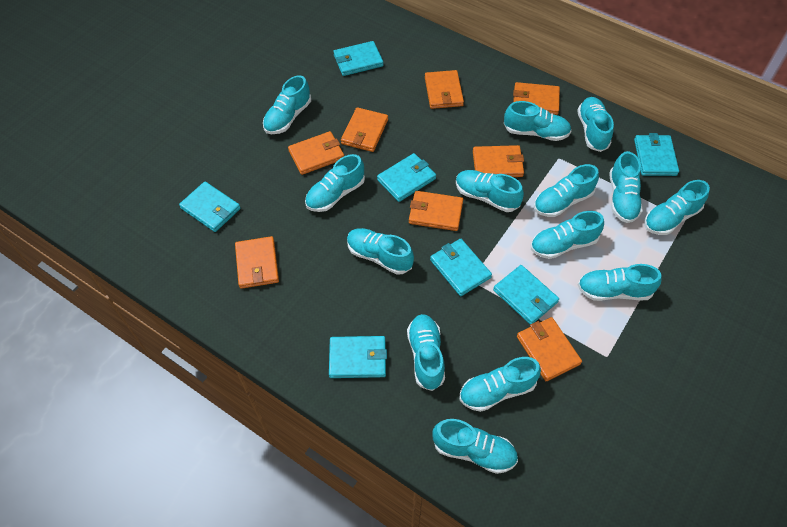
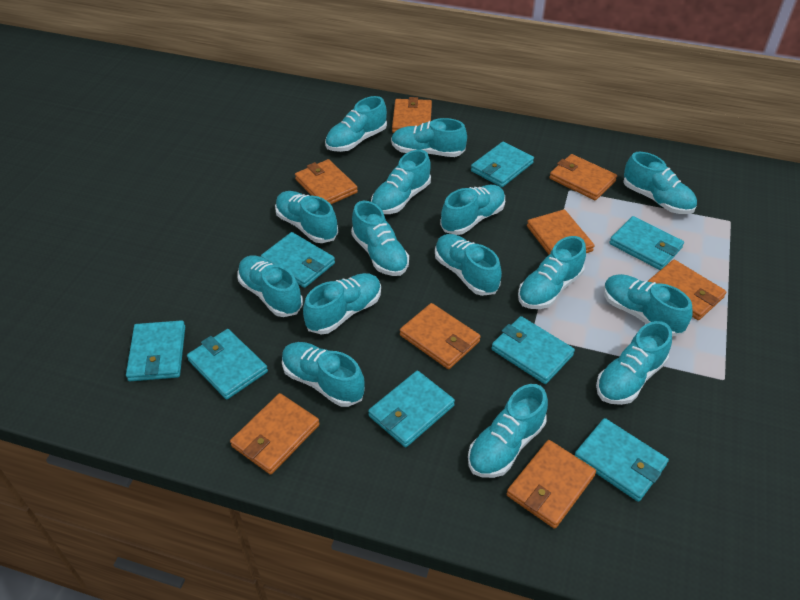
turquoise shoe: [263,75,311,134] [305,154,365,212] [347,228,414,275] [407,314,445,391] [433,419,518,474] [456,170,524,212] [460,357,541,412] [504,101,571,141] [531,211,604,259] [534,164,599,217] [577,97,614,152] [578,264,662,301] [609,151,643,223] [644,180,710,235] = 14 -> [237,255,303,317] [275,191,338,243] [282,342,365,407] [303,273,381,334] [325,96,387,152] [351,201,409,276] [371,150,431,214] [391,118,467,157] [435,234,502,296] [440,185,505,235] [468,384,548,478] [518,236,586,309] [596,321,672,405] [603,274,693,337] [623,152,697,214] = 15
turquoise wallet: [179,182,241,232] [329,336,387,378] [333,41,384,76] [377,153,436,202] [430,239,492,296] [493,265,559,324] [634,133,679,176] = 7 -> [126,320,185,381] [187,329,268,400] [261,232,335,288] [368,371,455,447] [471,141,534,187] [491,316,575,384] [574,418,669,502] [609,216,684,270] = 8

